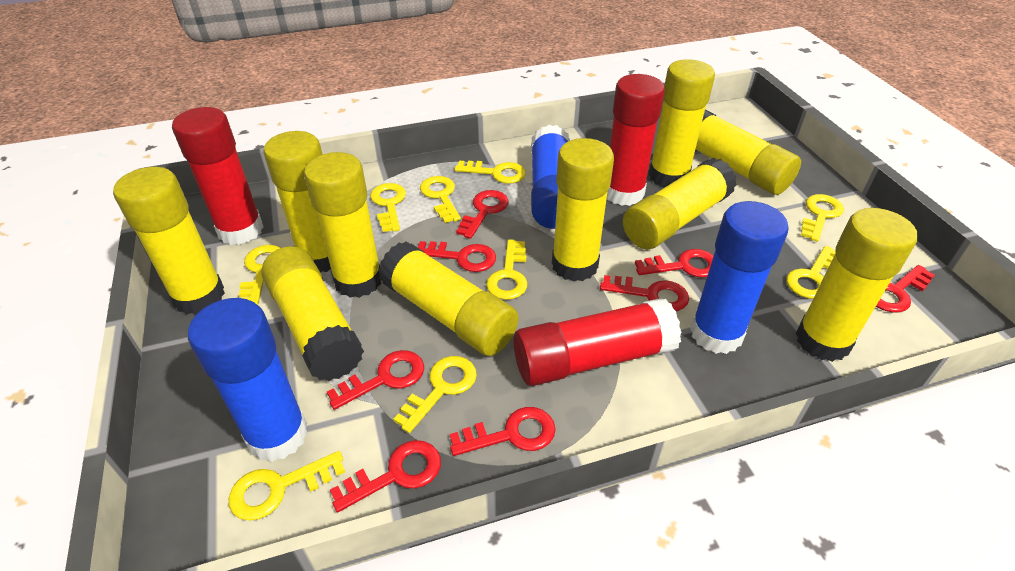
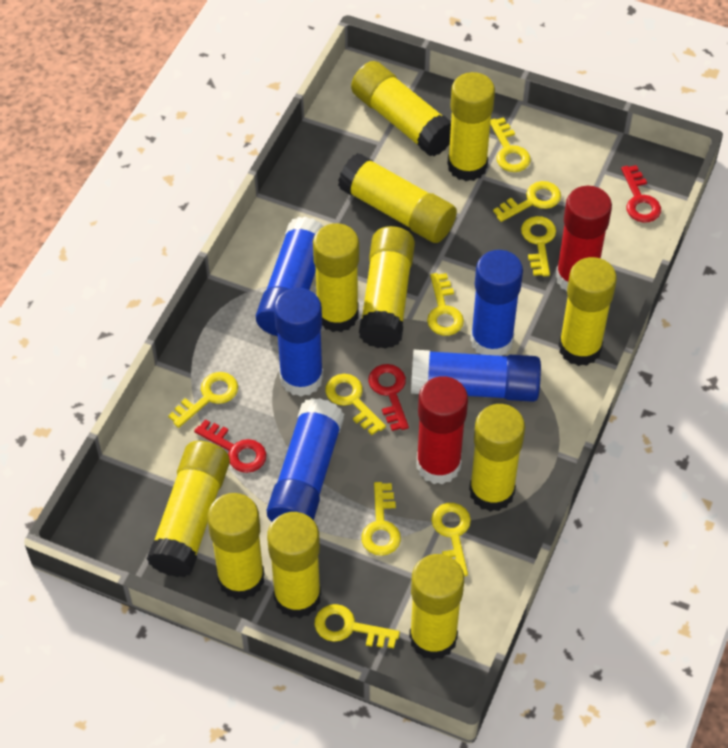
blue glue stick: [188,298,308,462] [531,125,570,229] [690,201,789,354] = 3 -> [256,217,324,336] [267,398,344,522] [274,288,323,397] [411,350,541,402] [470,250,523,356] = 5
red glue stick: [172,107,264,245] [513,298,681,386] [607,74,665,206] = 3 -> [416,376,468,485] [556,186,612,292] = 2
red key: [327,350,424,410] [330,440,441,513] [418,241,496,272] [450,407,556,456] [456,190,509,239] [600,275,689,311] [635,249,714,278] [876,265,935,313] = 8 -> [194,419,266,473] [368,364,409,431] [621,165,661,223] = 3
yellow glue stick: [113,167,225,314] [261,246,364,381] [263,131,331,272] [304,152,381,298] [378,242,519,356] [552,138,614,282] [623,158,737,249] [649,59,715,187] [695,110,801,195] [796,208,917,362] = 10 -> [147,441,230,577] [207,493,265,600] [267,512,321,618] [313,223,359,332] [338,153,457,243] [351,61,451,156] [359,226,415,349] [409,554,464,660] [447,72,495,181] [469,404,525,512] [559,257,617,366] = 11

